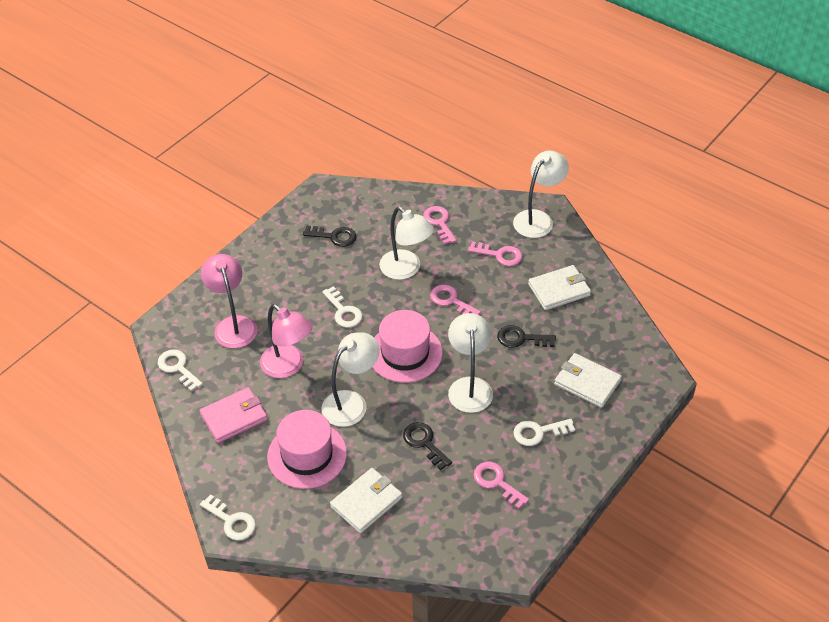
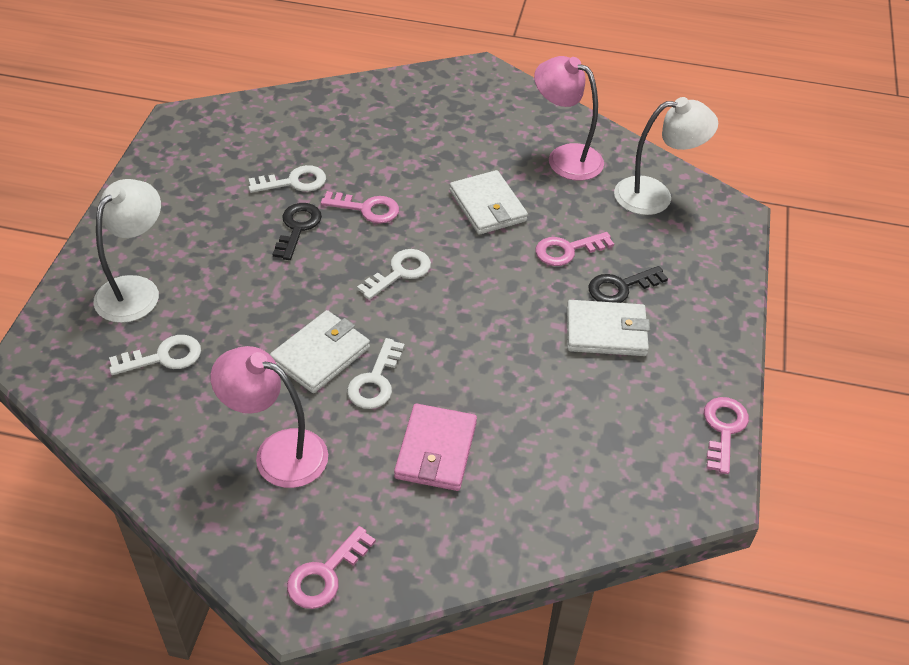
black key: [303,226,357,247] [403,422,452,470] [497,325,556,348] = 3 -> [273,203,322,260] [589,266,668,303] = 2
pink hat: [267,410,347,489] [372,310,443,383] = 2 -> none = 0
white lamp: [321,332,379,427] [379,207,434,280] [448,313,493,413] [513,150,569,238] = 4 -> [93,179,161,323] [614,97,718,215] = 2

